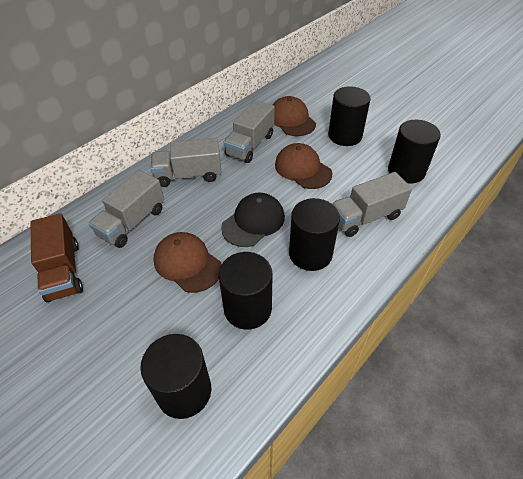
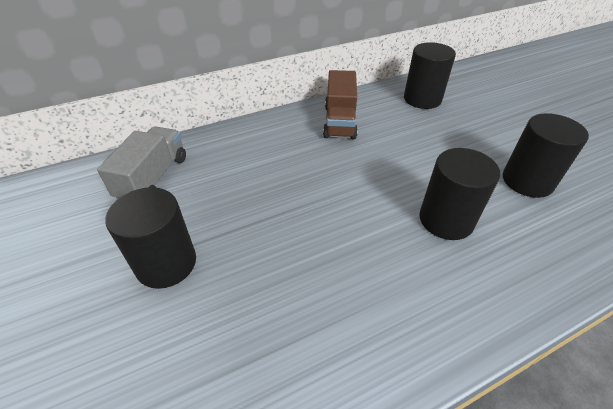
black cap: [221,193,285,247] = 1 -> none = 0
black cylinder: [140,334,211,419] [218,252,272,330] [289,198,340,271] [328,86,371,146] [388,120,441,184] = 5 -> [105,187,196,289] [404,42,456,109] [419,148,500,240] [503,113,589,198] = 4
brown cap: [154,232,221,293] [272,96,316,136] [275,143,332,189] = 3 -> none = 0
grey truck: [88,170,164,248] [151,138,221,187] [224,100,275,163] [331,172,412,237] = 4 -> [97,126,186,199] = 1

